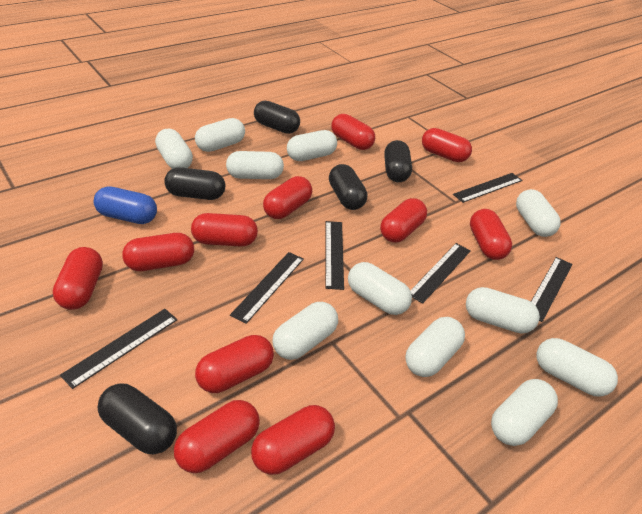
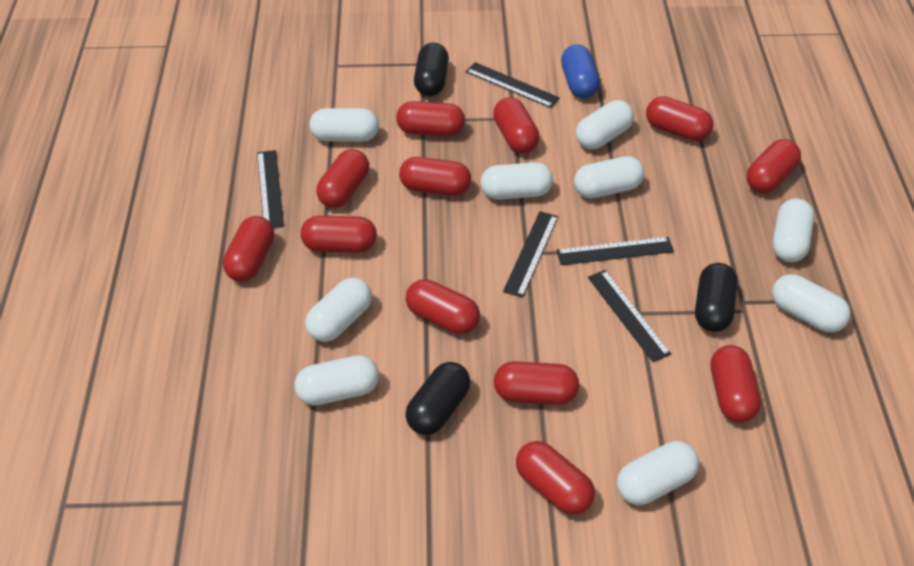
black capsule: [98,383,177,455] [164,167,225,200] [254,101,300,134] [329,164,367,210] [384,140,412,182] = 5 -> [405,362,470,435] [414,43,449,96] [695,263,738,332] = 3
black ruler: [60,309,177,389] [230,252,304,324] [325,221,344,290] [410,243,471,304] [453,173,522,203] [531,257,573,322] = 6 -> [257,150,284,228] [466,62,560,108] [503,211,558,298] [556,237,674,265] [588,270,671,362] = 5
red capsule: [53,247,103,310] [122,233,194,271] [174,400,260,473] [191,213,258,247] [195,335,274,393] [251,405,335,475] [263,176,312,219] [331,114,375,150] [380,198,427,242] [422,128,472,162] [470,209,512,260] = 11 -> [223,216,274,282] [301,216,377,253] [316,149,369,208] [396,101,465,137] [399,157,471,196] [406,279,480,334] [493,97,540,153] [494,361,579,405] [516,441,595,515] [646,96,713,141] [711,345,761,423] [746,139,801,193] = 12
white capsule: [155,129,193,169] [195,118,245,152] [226,151,284,179] [273,302,338,360] [287,130,337,161] [348,262,412,315] [405,317,465,377] [466,287,540,334] [491,379,558,446] [516,189,561,237] [536,338,618,397] = 11 -> [294,355,379,406] [305,277,372,342] [310,108,379,142] [481,162,553,200] [574,156,644,198] [576,100,634,149] [617,441,699,505] [772,274,851,332] [773,199,814,262] = 9

